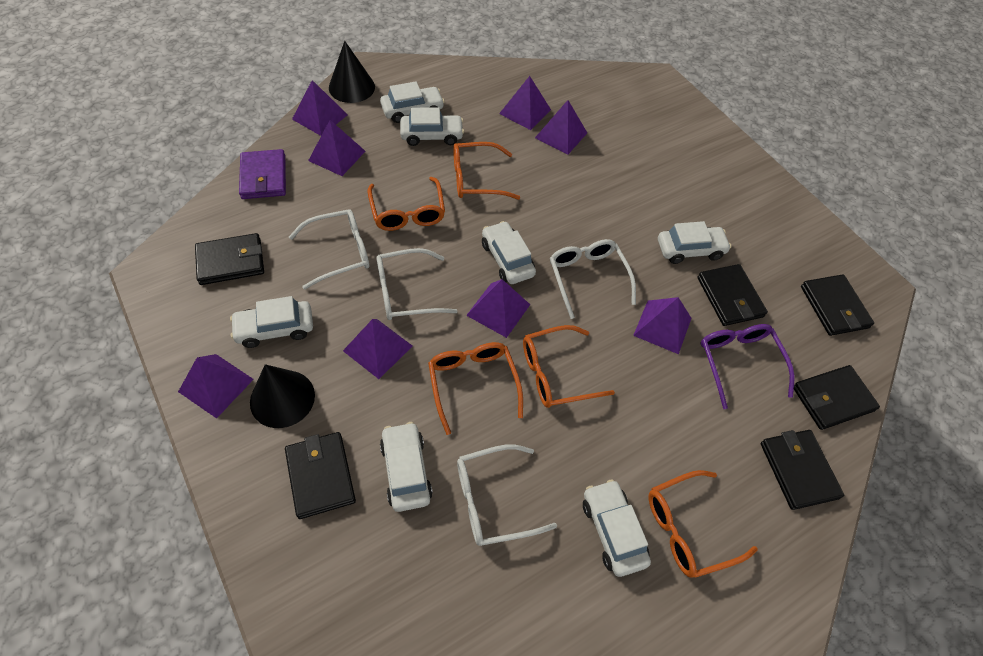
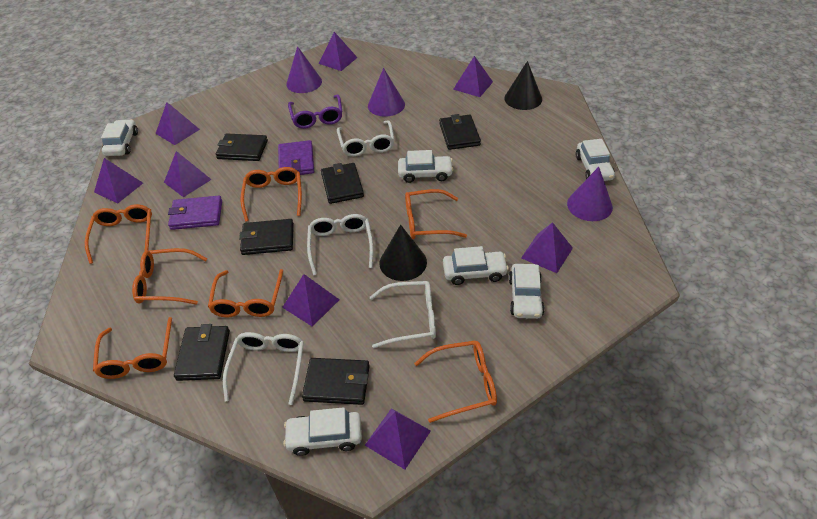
orange glasses: [368,177,445,231] [428,342,523,435] [453,142,520,200] [523,325,615,408] [648,470,758,578] = 5 -> [85,204,152,264] [93,317,172,379] [132,248,208,305] [208,269,283,318] [241,167,302,222] [405,189,467,239] [414,341,497,423] = 7
purple cone: none = 0 -> [286,46,322,93] [368,68,405,117] [567,167,613,221] = 3
purple wallet: [239,149,286,199] = 1 -> [168,196,222,230] [278,140,314,175] = 2
white car: [230,296,313,348] [380,82,445,123] [380,422,433,512] [400,107,464,146] [482,221,536,284] [583,479,651,577] [658,221,731,264] = 7 -> [101,119,138,156] [283,407,362,456] [398,150,453,183] [443,246,509,285] [509,264,545,319] [576,139,615,181] = 6

